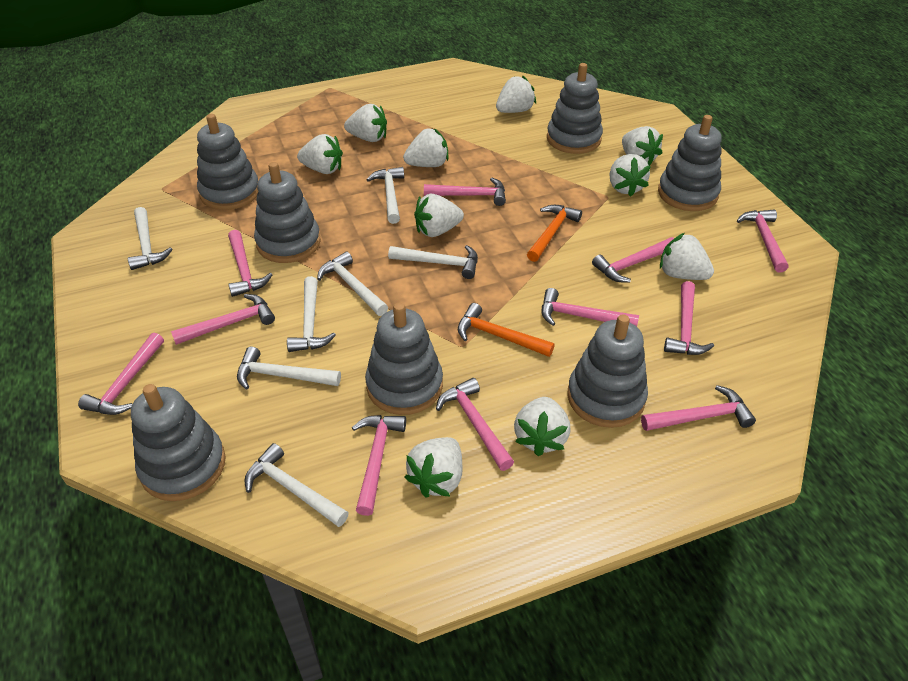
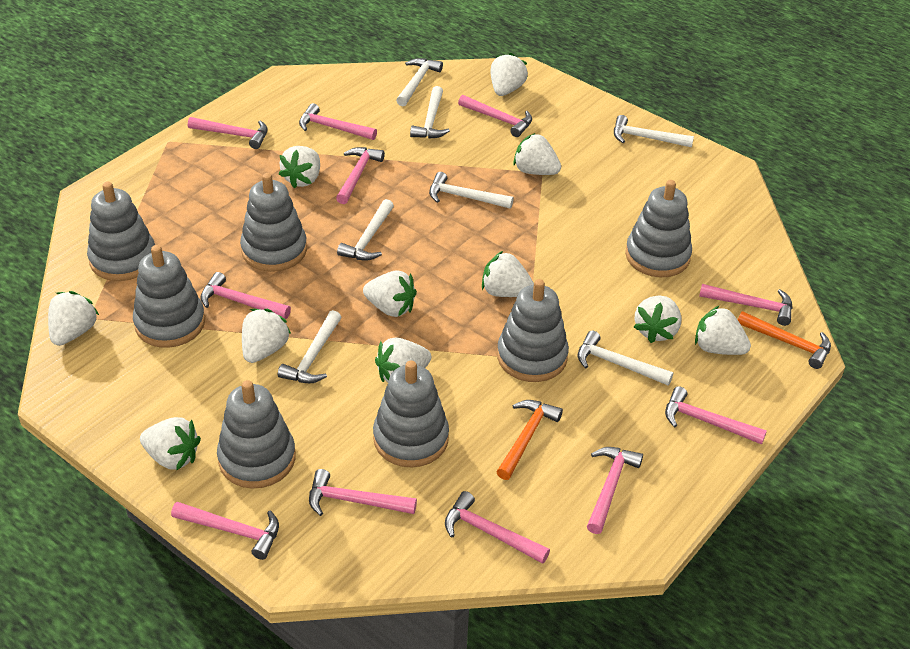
white strawberry: [297,134,343,174] [344,104,387,142] [403,128,449,167] [404,437,462,497] [414,194,464,237] [496,75,536,113] [514,397,570,456] [610,154,651,197] [622,126,663,166] [660,233,714,280] = 10 -> [48,291,99,346] [140,417,201,471] [242,309,291,363] [279,146,320,189] [363,270,417,317] [375,337,431,382] [482,251,534,297] [490,53,528,96] [513,133,561,175] [634,296,682,343] [695,305,751,355] = 11

